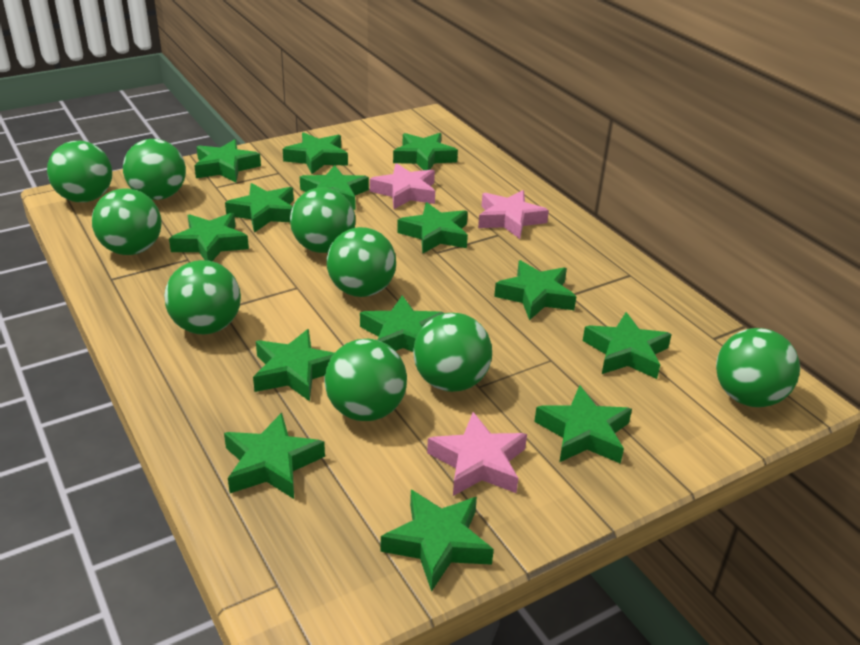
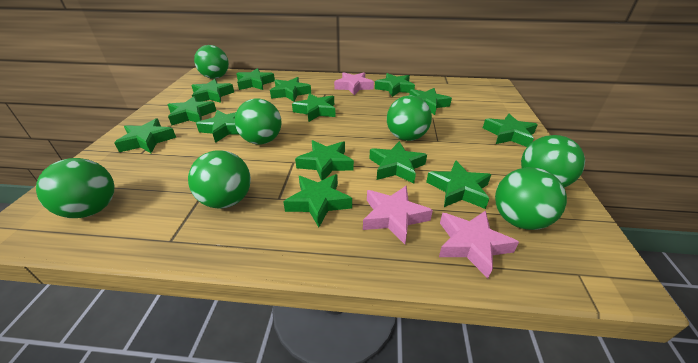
green ball: [47,141,112,202] [92,188,162,255] [123,139,186,200] [164,260,241,334] [290,187,356,253] [325,339,407,421] [327,227,396,297] [413,313,492,392] [716,328,800,407] = 9 -> [36,158,115,218] [188,150,251,209] [194,45,229,79] [235,99,282,144] [387,95,432,141] [495,167,567,230] [521,135,585,187] = 7

